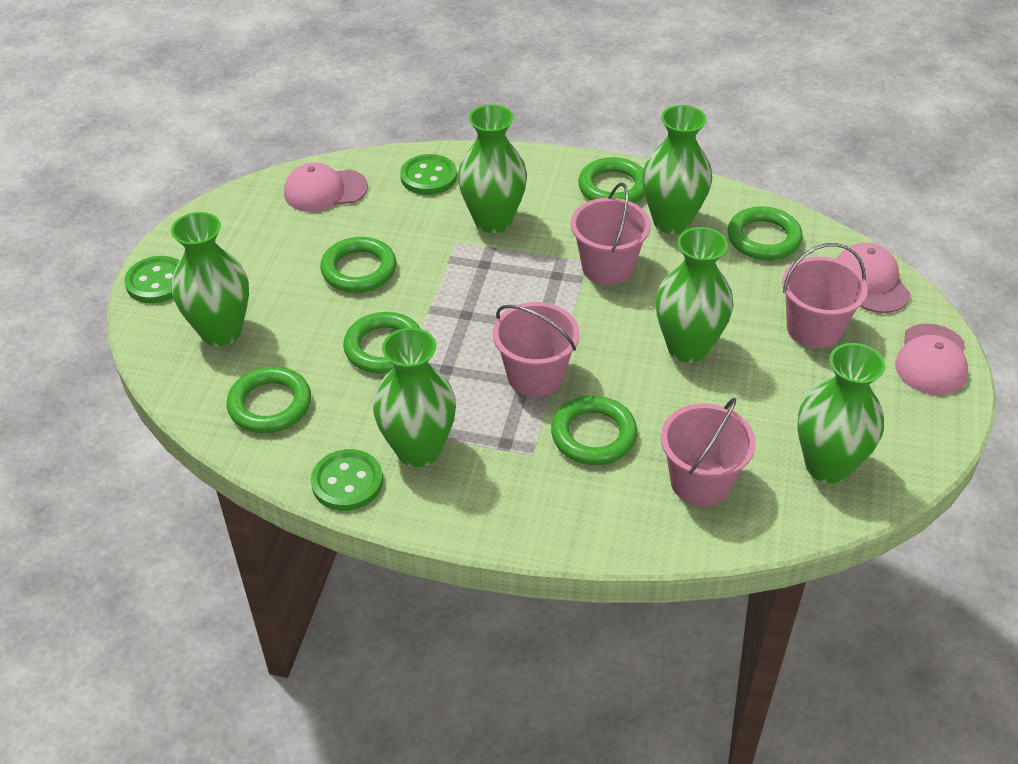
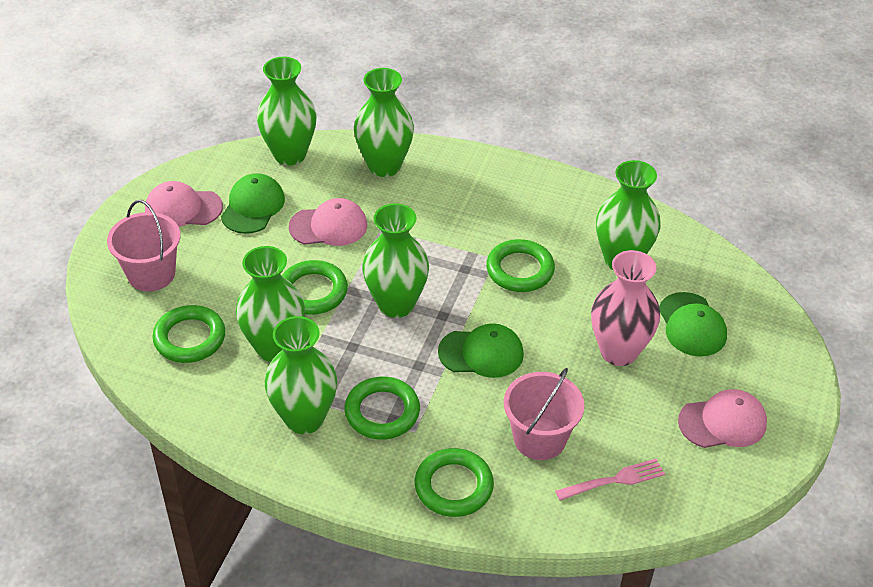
green button: [124,256,180,303] [311,449,383,511] [400,154,457,195] = 3 -> none = 0
green cap: none = 0 -> [221,173,285,234] [438,323,524,378] [659,292,727,357] = 3
green ring: [227,367,311,433] [320,237,396,293] [343,312,420,374] [551,396,637,465] [578,157,645,203] [728,206,803,260] = 6 -> [153,305,225,363] [282,260,348,315] [344,376,420,440] [415,448,494,517] [486,239,555,292] = 5
pink bucket: [493,302,580,397] [571,183,651,285] [661,398,756,506] [782,243,868,348] = 4 -> [107,200,180,291] [504,368,585,460] = 2
pink fork: none = 0 -> [555,459,665,501] = 1
pink vase: none = 0 -> [591,250,660,366] = 1

